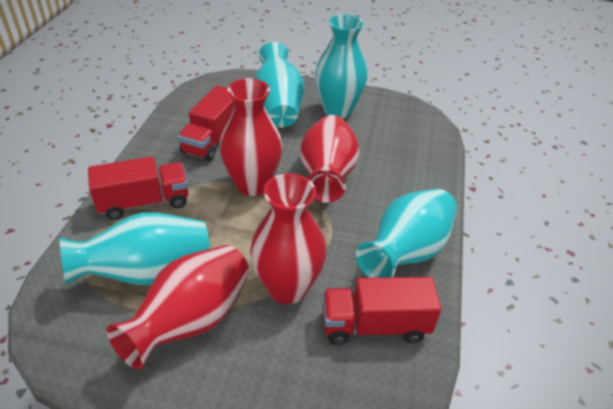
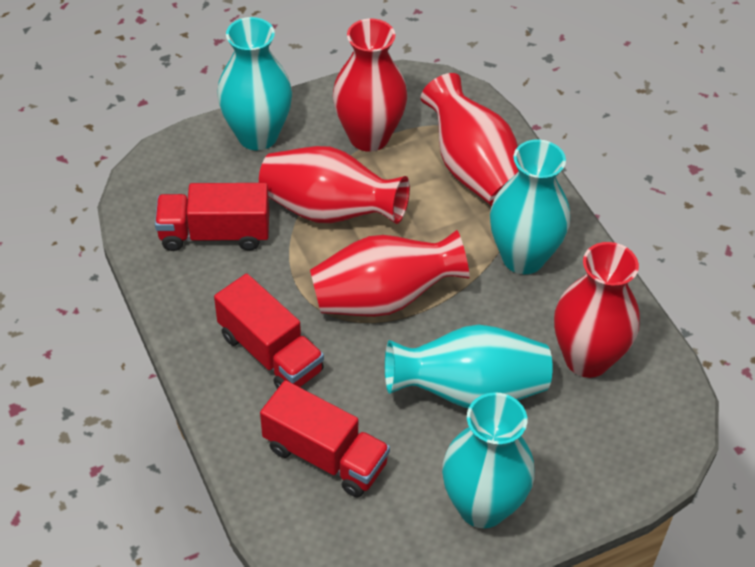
red vase: [107,245,249,369] [220,78,283,196] [250,174,326,304] [300,115,359,203] = 4 -> [259,146,410,224] [310,230,470,317] [333,18,407,152] [420,73,518,206] [554,242,640,378] = 5

